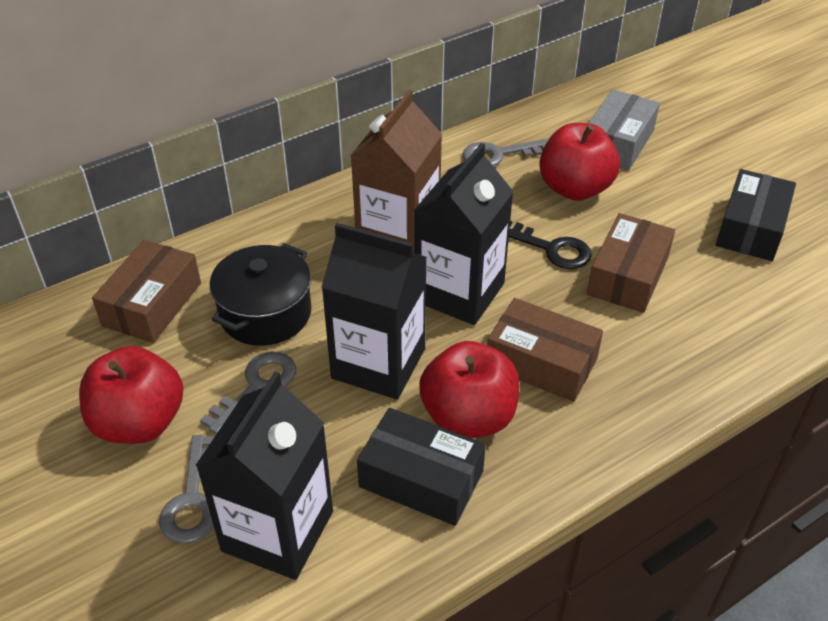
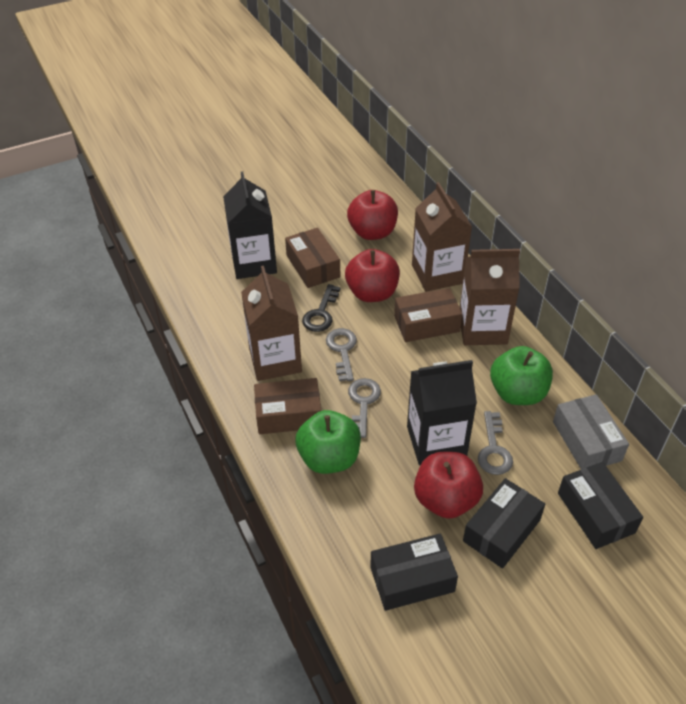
black box: [357,408,486,526] [716,169,796,261] = 2 -> [370,533,458,611] [463,478,545,568] [558,462,643,549] = 3
black carton: [195,372,333,580] [321,223,427,399] [414,143,514,325] = 3 -> [223,171,277,279] [407,360,477,465] = 2
black pot: [210,243,312,346] = 1 -> none = 0
brown carton: [351,90,442,253] = 1 -> [241,266,302,381] [412,182,472,292] [460,249,520,345] = 3
green apple: none = 0 -> [296,410,361,474] [490,346,553,405] = 2

